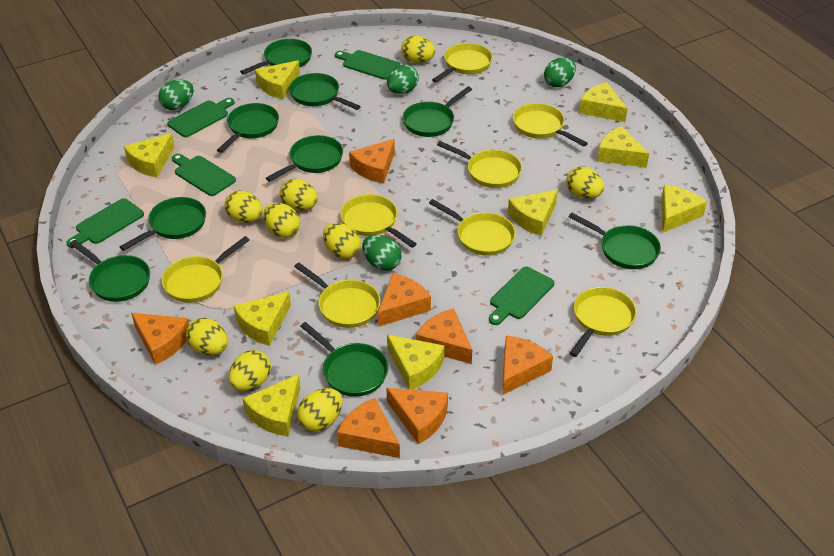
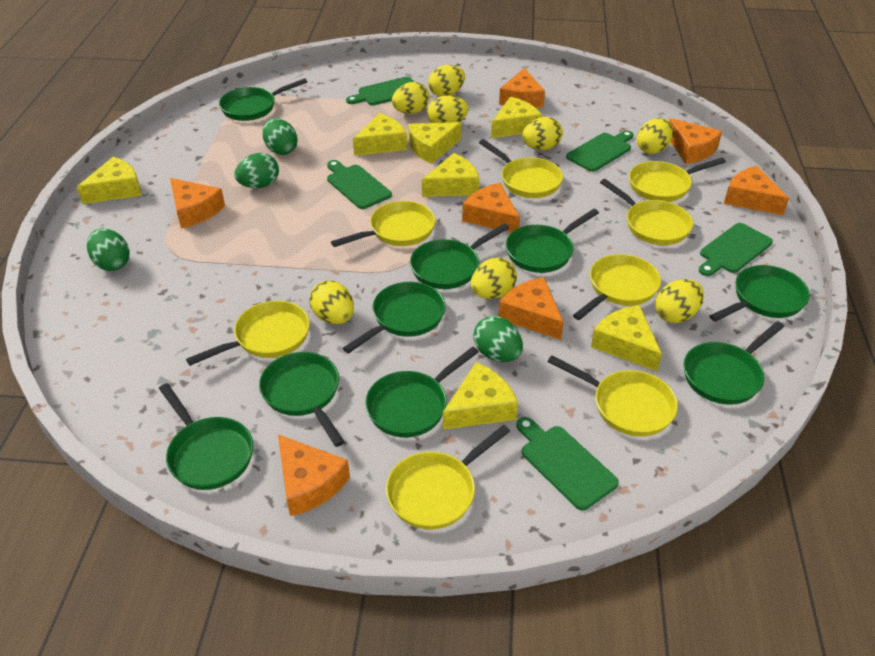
yellow cheese: [124,133,175,178] [234,291,291,346] [243,374,300,437] [255,60,300,100] [387,334,444,390] [508,190,558,236] [579,82,628,122] [597,126,649,168] [661,185,707,233] = 9 -> [77,157,142,204] [353,113,407,156] [408,122,461,164] [422,153,479,197] [443,362,518,430] [491,97,542,138] [591,305,662,371] = 7
yellow egg: [186,318,228,355] [225,190,263,223] [229,350,271,391] [264,203,300,238] [280,179,318,211] [297,388,343,432] [323,223,361,259] [401,35,435,63] [566,166,604,199] = 9 -> [309,280,354,324] [392,82,429,114] [427,95,468,123] [428,65,465,97] [471,257,517,299] [522,117,563,150] [637,118,673,154] [655,279,704,323] = 8

